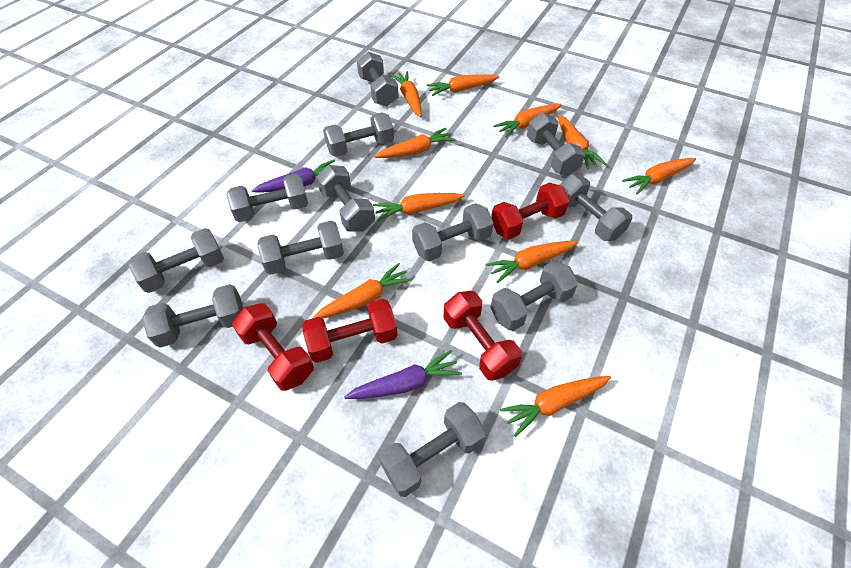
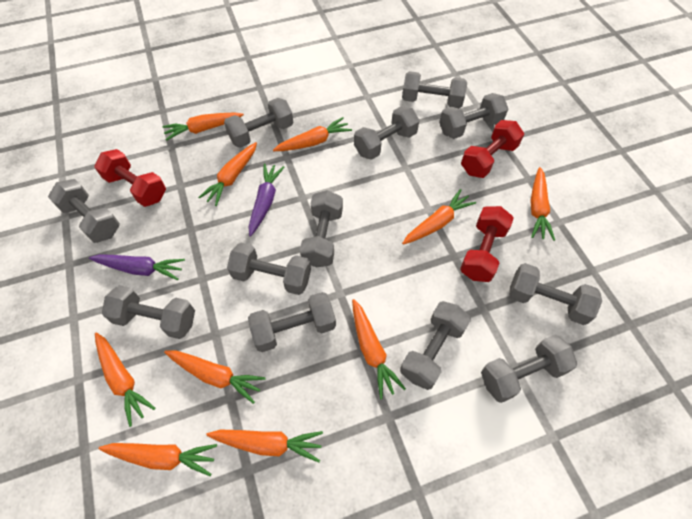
red dumbbell: [232,303,314,391] [302,299,398,363] [443,291,522,381] [491,183,570,239] = 4 -> [94,149,166,207] [460,206,514,282] [461,120,524,178] = 3

